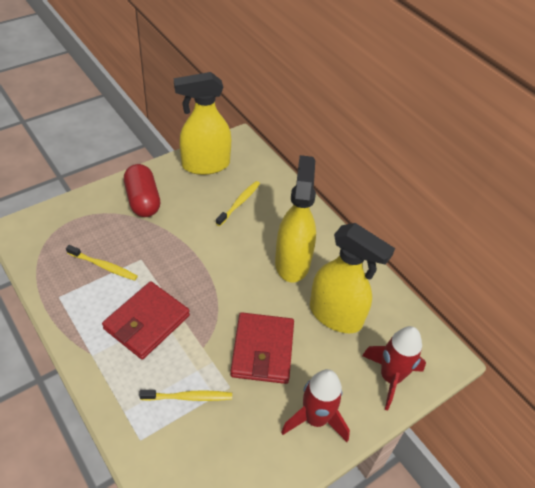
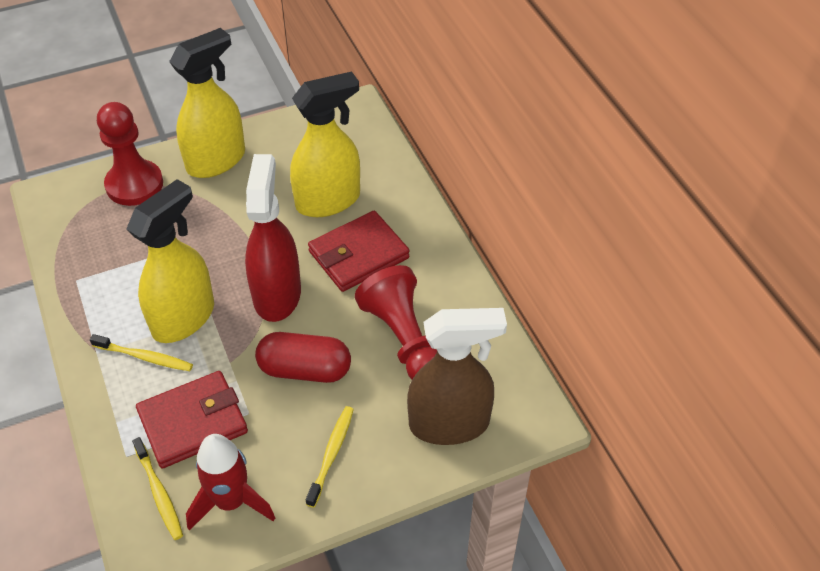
brown spray bottle: none = 0 -> [407,308,507,445] = 1
red pawn: none = 0 -> [97,102,163,206] [355,265,437,379] = 2
red rocket: [281,369,350,442] [362,326,426,410] = 2 -> [186,434,275,531] = 1
red spray bottle: none = 0 -> [245,154,301,322] = 1

